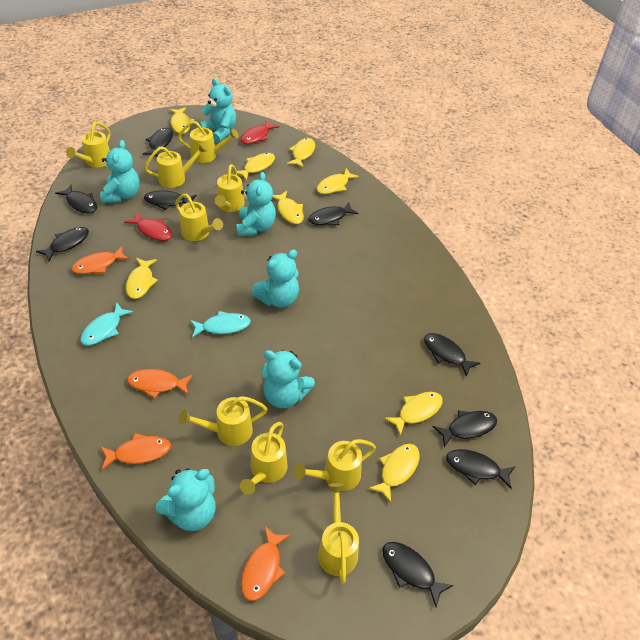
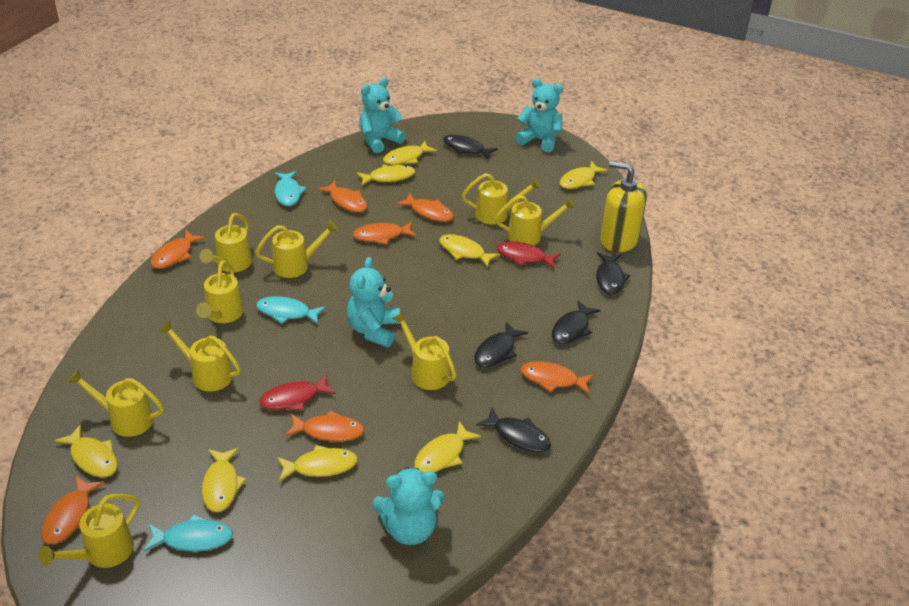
black fish: [36,227,89,261] [55,184,97,213] [142,128,173,156] [144,190,196,210] [308,202,359,225] [382,542,454,607] [424,333,481,377] [433,410,497,447] [446,449,516,489] = 9 -> [443,135,498,159] [474,322,528,367] [476,408,551,453] [552,301,601,344] [596,253,630,295] = 5
orange fish: [72,246,130,274] [100,433,171,470] [127,369,193,398] [241,526,291,601] = 4 -> [41,476,105,544] [151,230,206,269] [285,410,365,442] [318,181,367,212] [353,221,417,244] [396,193,454,222] [521,361,594,394] = 7
turquoise fish: [80,302,134,346] [190,311,251,338] = 2 -> [144,514,233,552] [256,296,326,325] [275,171,306,206] = 3
turquoise teddy bear: [100,140,140,203] [155,468,216,531] [199,78,236,143] [236,172,276,236] [251,249,299,308] [262,350,315,408] = 6 -> [347,257,400,347] [359,78,406,153] [372,467,445,545] [515,79,563,152] = 4
yellow soap dispenser: none = 0 -> [600,161,647,252] = 1

